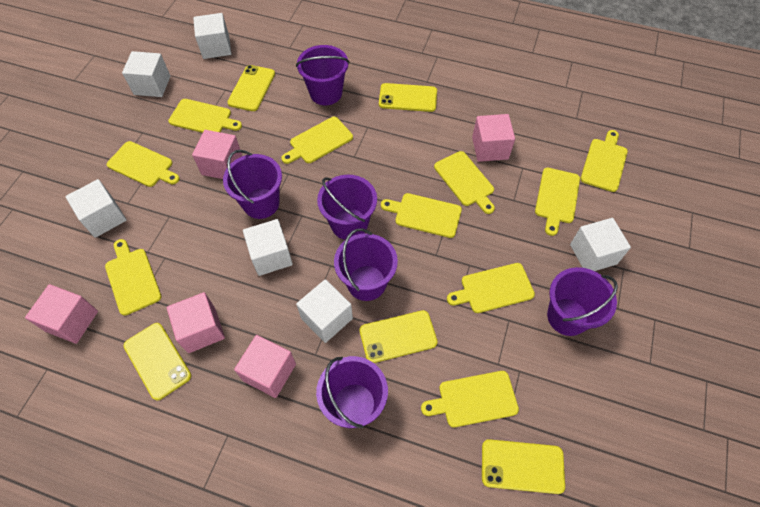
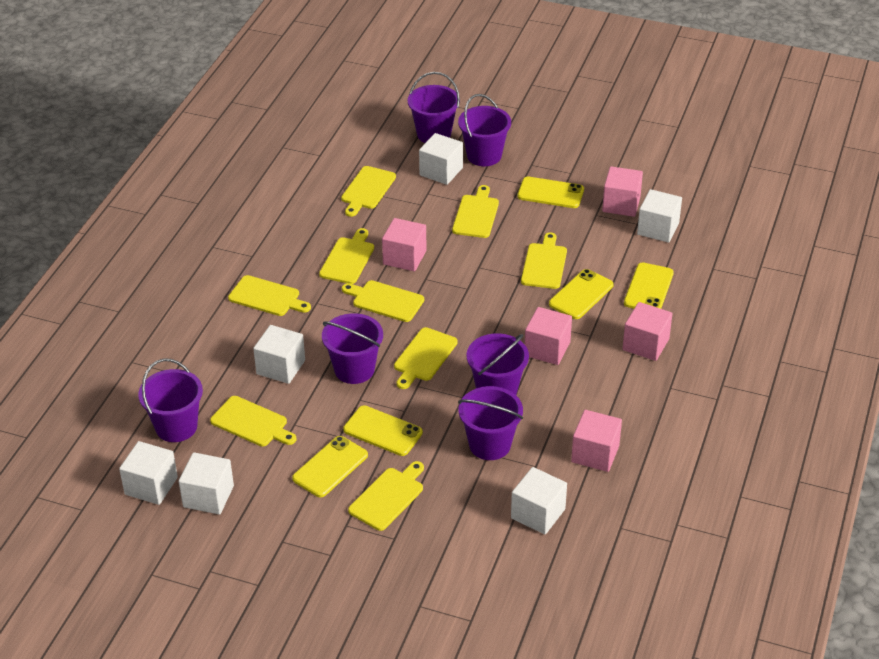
yellow cutting board: [105,239,161,316] [107,141,180,187] [168,99,242,133] [281,117,353,164] [381,193,462,238] [421,371,519,428] [434,151,495,214] [447,263,535,313] [535,168,580,236] [581,130,628,192] = 10 -> [210,396,296,447] [228,275,311,316] [319,228,374,284] [341,166,396,217] [342,280,424,322] [348,461,424,531] [394,327,458,389] [452,185,499,238] [521,232,567,289] = 9

